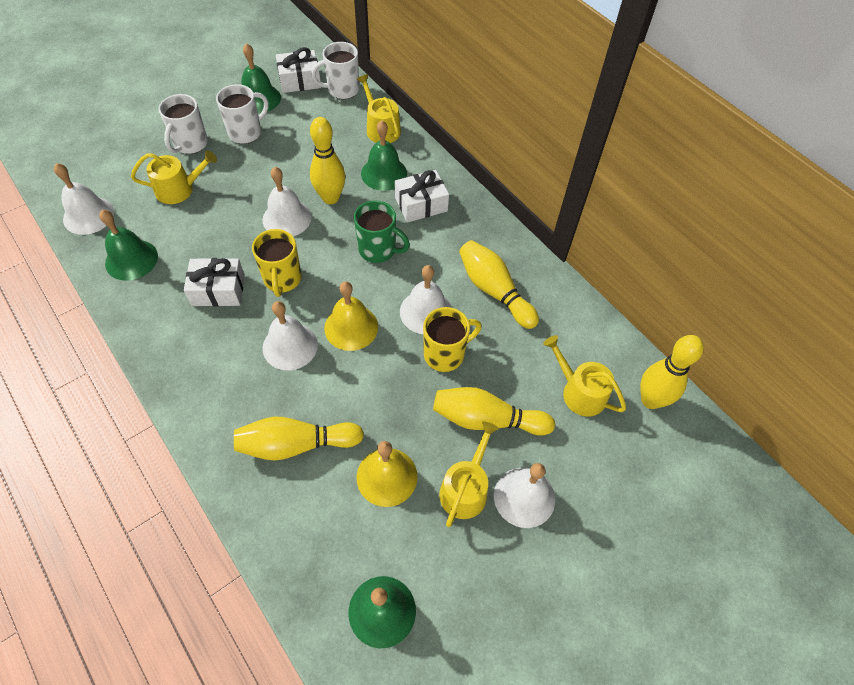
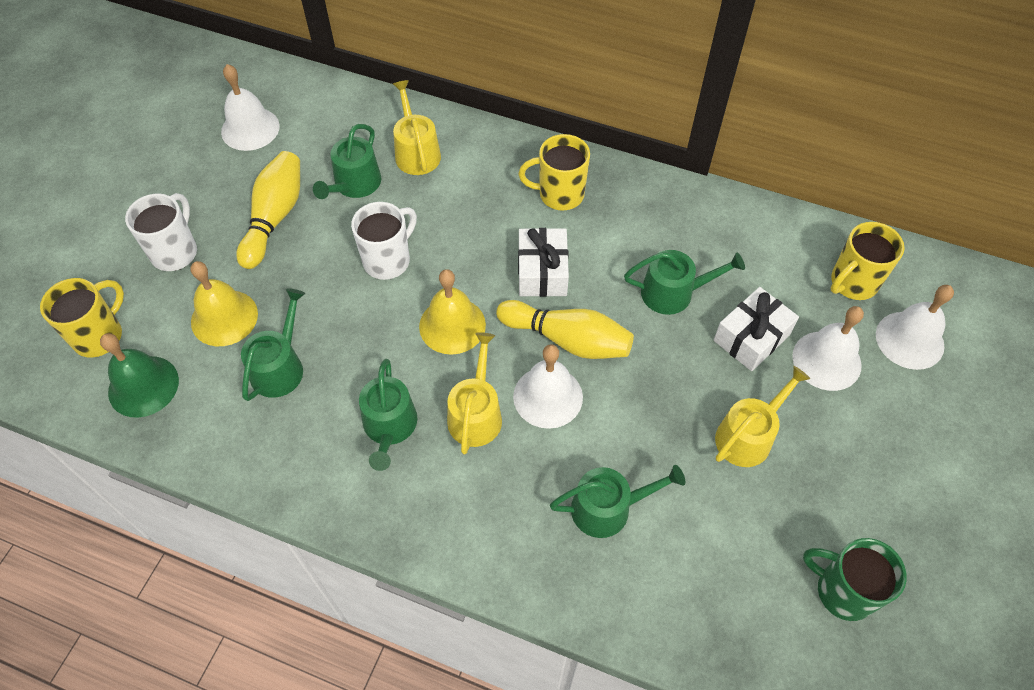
green bell: [99,210,158,281] [241,43,281,113] [349,576,416,648] [361,121,407,191] = 4 -> [100,333,179,418] = 1
green watering can: none = 0 -> [241,288,305,401] [313,124,381,199] [359,359,417,471] [550,465,685,538] [624,250,745,315] = 5
white bell: [54,163,114,235] [262,167,312,236] [263,301,318,370] [400,265,452,334] [494,463,555,528] = 5 -> [221,64,280,151] [513,344,583,429] [792,306,864,391] [876,285,954,370] = 4
white gift: [184,258,245,306] [276,47,321,93] [395,170,449,223] = 3 -> [518,228,569,297] [714,287,799,371] = 2
white mug: [159,94,208,154] [216,84,268,144] [311,42,359,99] = 3 -> [125,193,197,271] [351,202,417,280] = 2
yellow bowling pin: [234,417,364,461] [310,117,345,204] [433,387,555,436] [459,240,539,329] [640,335,704,409] = 5 -> [236,151,300,269] [496,300,634,359] = 2
yellow mug: [252,229,302,297] [423,307,482,372] = 2 -> [40,278,124,358] [519,134,590,211] [830,222,905,300] = 3
yellow watering can: [131,151,217,204] [357,74,401,143] [439,422,499,527] [543,335,626,417] = 4 -> [393,80,441,175] [447,332,502,454] [715,366,810,467] = 3

